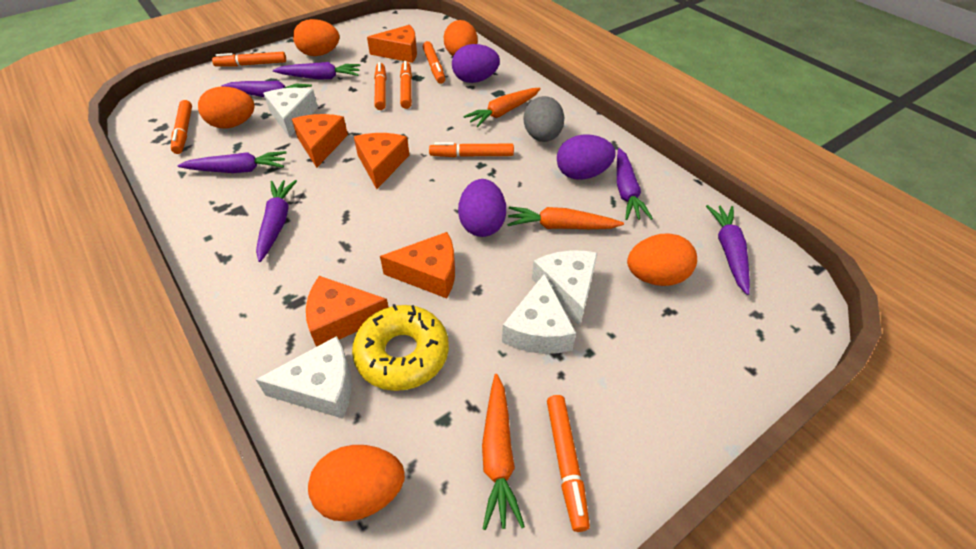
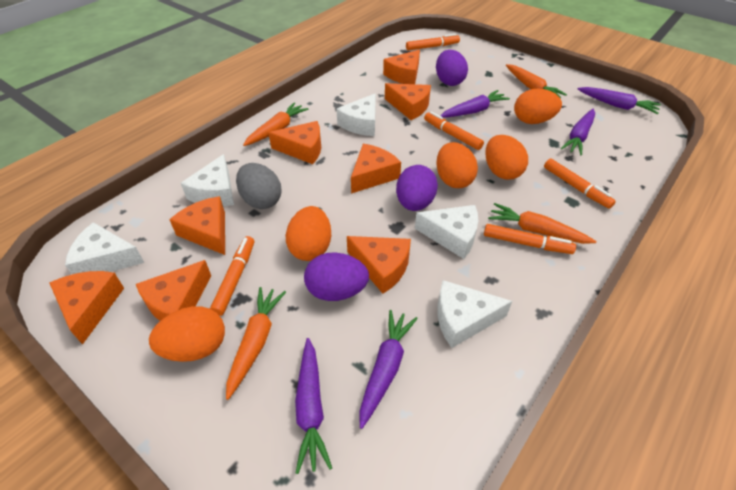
orange carrot: [463,88,541,127] [482,374,525,530] [507,206,624,229] = 3 -> [226,287,286,400] [243,103,308,146] [488,203,596,244] [506,64,567,98] = 4
orange cheese: [292,114,348,168] [306,276,388,347] [354,133,409,189] [367,25,417,63] [380,232,455,298] = 5 -> [49,271,124,345] [136,260,211,321] [169,196,225,255] [268,121,321,164] [347,236,411,294] [351,144,401,194] [383,50,420,84] [385,83,431,120] = 8
orange marker: [171,100,192,154] [212,52,286,67] [374,62,386,110] [400,61,412,109] [423,41,445,84] [429,142,514,157] [547,395,590,532] = 7 -> [210,236,254,316] [406,34,460,51] [424,111,484,150] [484,224,576,254] [544,159,616,209] = 5
purple carrot: [177,151,287,173] [222,81,312,98] [256,180,297,262] [273,62,361,79] [617,148,653,220] [706,205,750,295] = 6 -> [295,338,332,474] [359,310,418,429] [440,90,510,117] [561,109,595,156] [578,87,661,114] = 5
white cheese: [255,336,352,419] [263,88,318,137] [502,273,576,354] [532,250,598,326] = 4 -> [65,222,144,274] [181,154,234,206] [336,93,376,136] [415,205,478,259] [437,280,512,348] = 5
yellow donut: [352,304,449,391] = 1 -> none = 0

